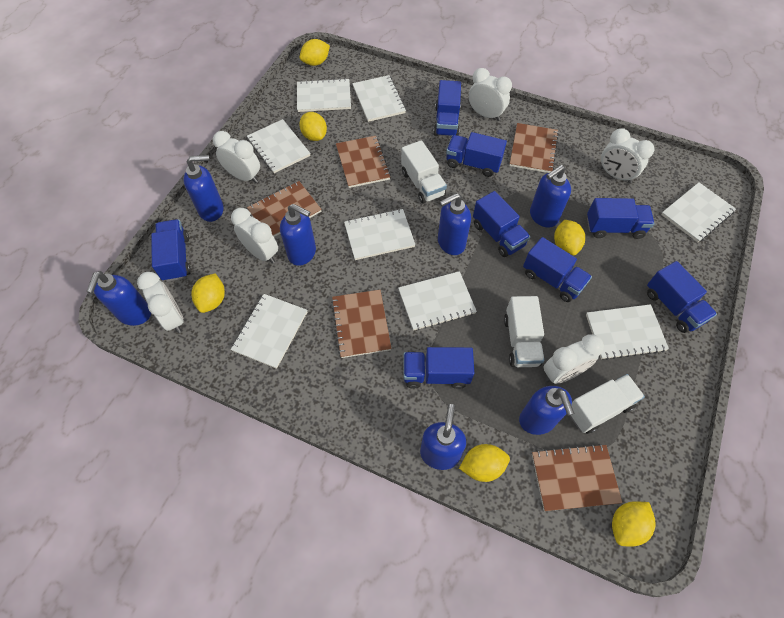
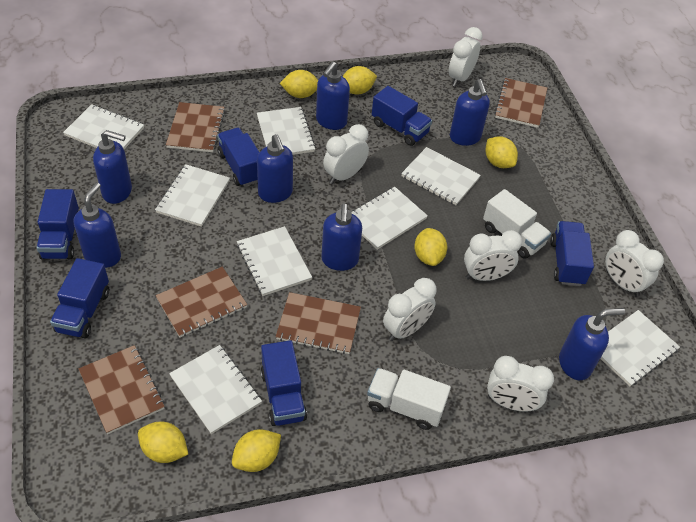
blue truck: [151,219,191,282] [403,347,474,389] [433,80,461,136] [446,132,507,177] [473,191,530,257] [523,237,592,302] [587,198,654,239] [647,261,717,333] = 8 -> [36,189,79,260] [50,258,109,338] [217,128,260,187] [261,340,307,426] [372,86,432,146] [550,221,594,286] = 6
white truck: [401,140,447,204] [504,296,544,367] [569,374,645,434] = 3 -> [367,368,451,430] [483,189,551,259] = 2

